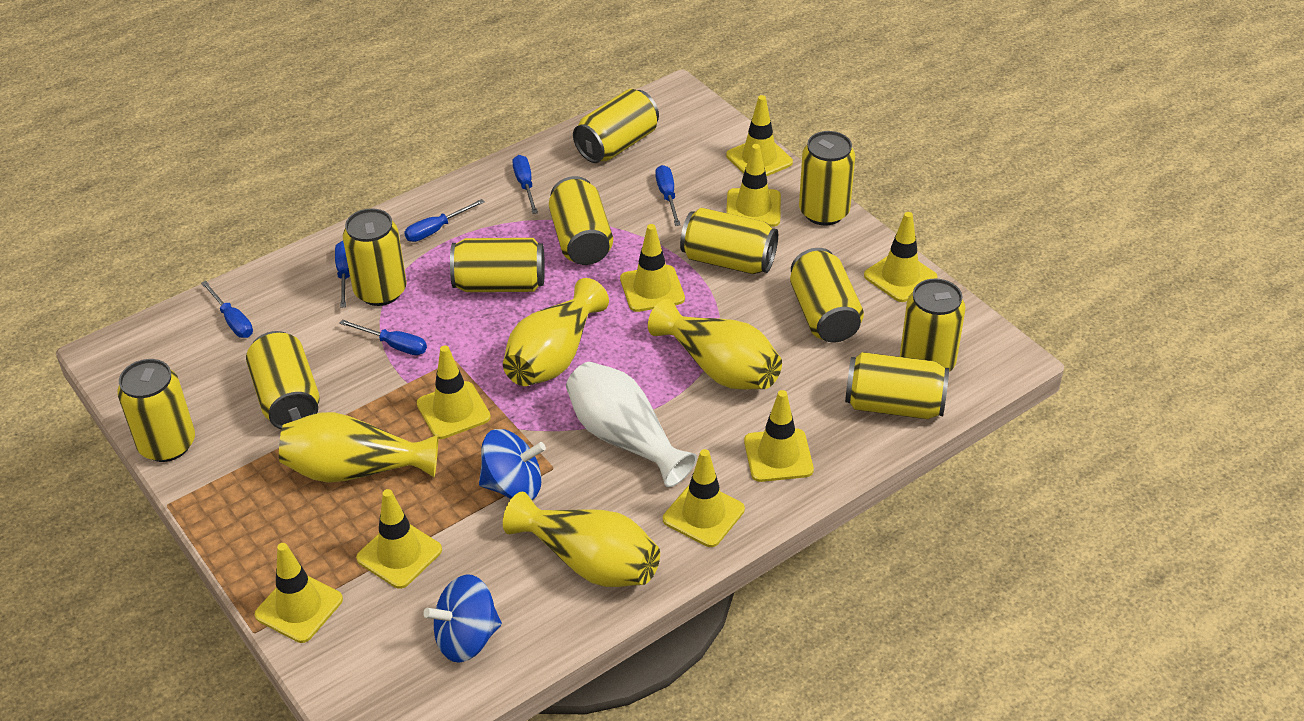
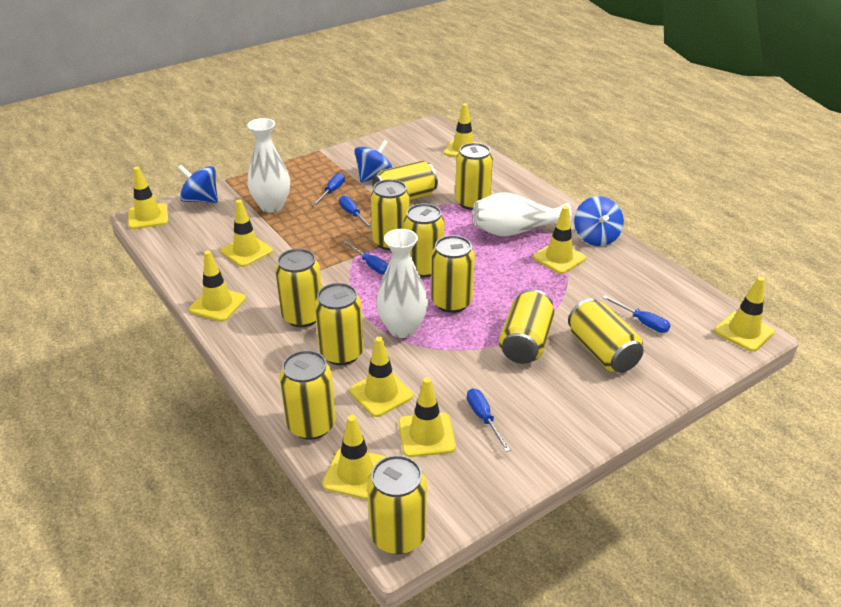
blue screwdriver: [201,281,253,338] [335,241,350,308] [339,320,427,355] [404,199,485,242] [512,155,538,214] [655,165,681,226] = 6 -> [313,173,345,206] [339,195,372,229] [343,241,388,275] [467,388,510,452] [602,296,671,333] = 5
blue spinning top: [423,574,502,663] [479,429,546,500] = 2 -> [177,165,218,203] [354,140,393,183] [574,196,624,246] = 3
white vase: [566,362,697,487] = 1 -> [247,118,290,213] [376,229,428,338] [473,192,572,236] = 3
yellow vase: [279,412,438,483] [503,278,609,386] [503,492,660,587] [648,299,782,390] = 4 -> none = 0

